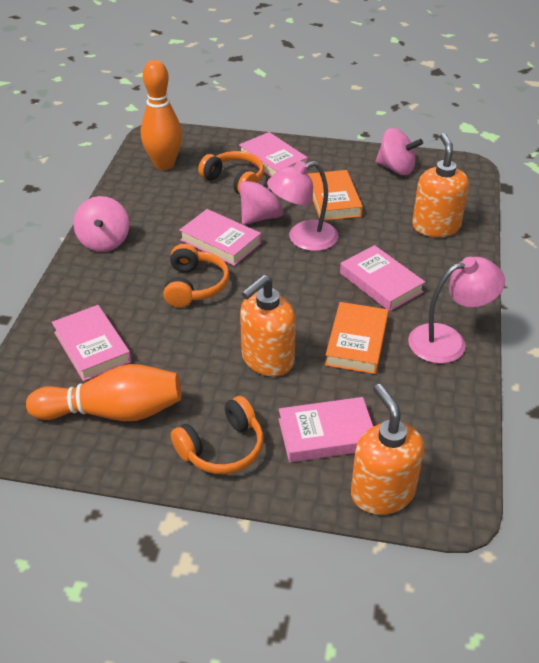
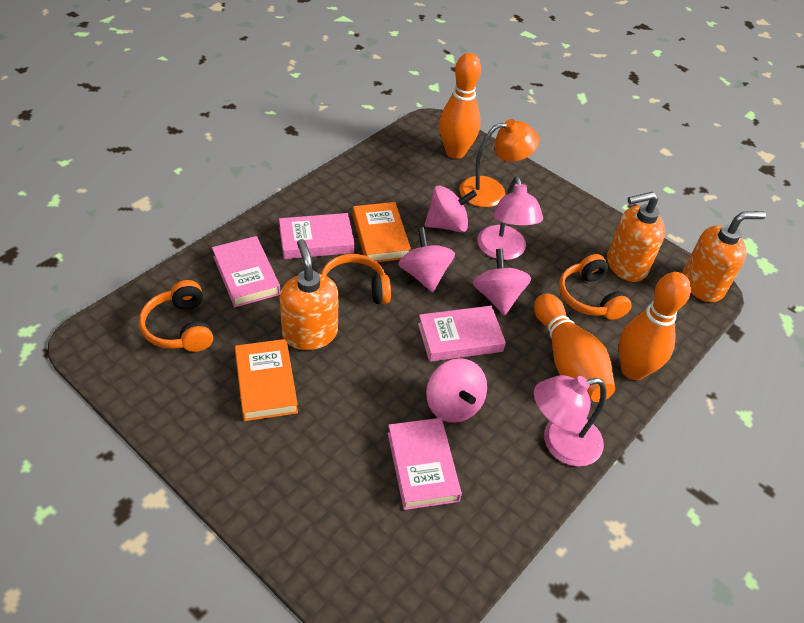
orange bowling pin: [26,364,181,421] [141,60,182,170] = 2 -> [439,53,481,159] [534,293,615,402] [618,272,691,380] = 3
orange lamp: none = 0 -> [459,119,539,207] = 1
pink book: [52,305,131,381] [179,209,261,266] [239,132,308,177] [279,397,373,462] [340,245,425,312] = 5 -> [212,236,280,308] [279,213,355,259] [388,418,462,510] [418,306,506,362] = 4
pink spinning top: [73,196,129,252] [239,181,283,225] [376,128,423,175] = 3 -> [398,227,455,292] [425,185,477,233] [426,358,487,423] [473,249,531,315] = 4

